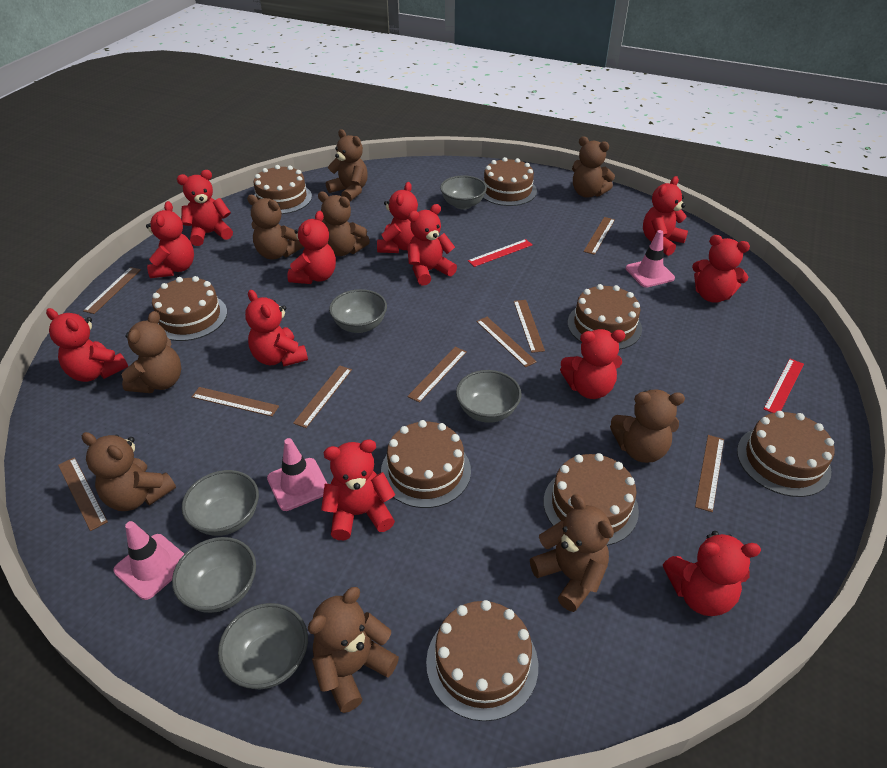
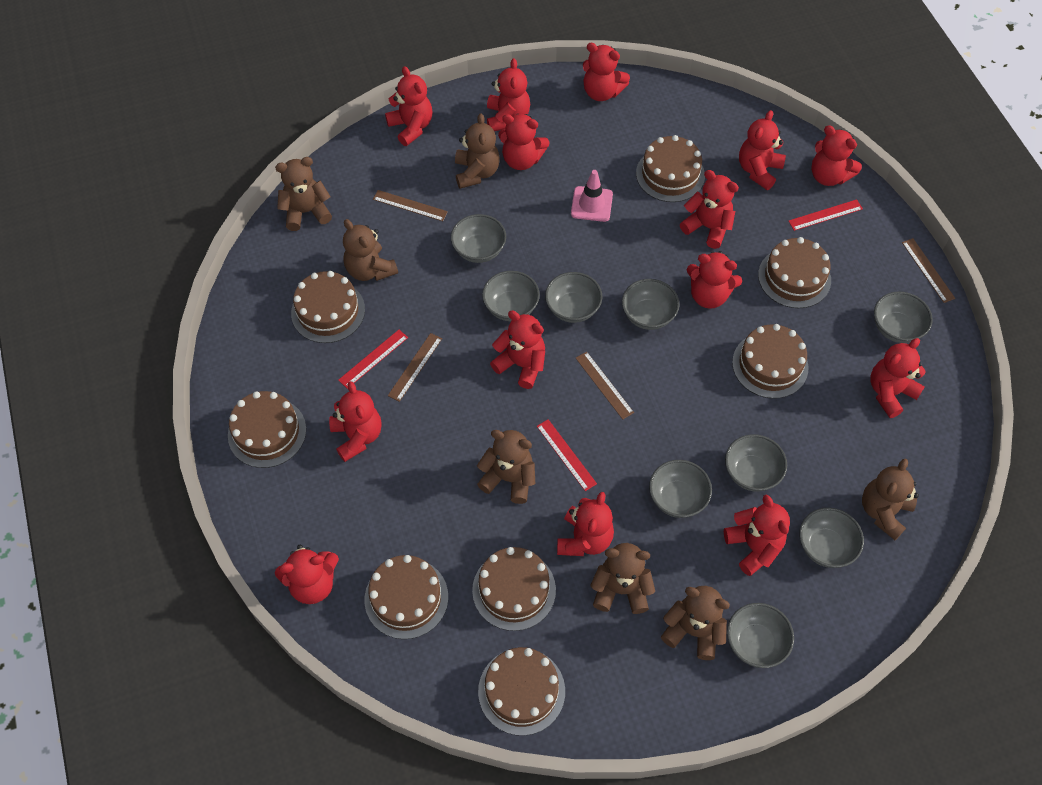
brown ruler: [58,457,108,531] [83,267,141,314] [192,387,279,417] [293,365,352,428] [407,347,467,403] [476,317,537,367] [514,300,545,353] [583,217,615,255] [695,435,724,512] = 9 -> [373,190,448,221] [388,333,442,402] [576,352,634,419] [902,238,955,303] = 4
brown teddy bear: [82,432,176,511] [122,311,182,393] [247,195,303,260] [308,587,399,713] [318,191,370,256] [326,129,368,201] [530,494,614,612] [572,136,615,198] [610,389,685,463] = 9 -> [275,157,332,231] [343,219,398,281] [455,113,500,189] [477,430,535,504] [591,543,655,614] [661,586,730,660] [862,459,919,540] = 7
grey bowl: [172,537,256,613] [182,470,259,536] [218,603,308,689] [329,289,387,333] [440,176,487,210] [456,370,522,423] = 6 -> [451,214,506,263] [482,271,540,321] [545,272,602,323] [622,279,679,330] [649,460,712,518] [725,434,787,491] [727,603,794,668] [799,508,864,568] [874,291,933,343] = 9
pink traffic cone: [114,521,184,600] [267,438,327,511] [626,230,675,288] = 3 -> [571,170,613,222] = 1
red ruler: [468,239,533,267] [764,359,804,413] = 2 -> [338,330,408,389] [537,419,597,491] [788,199,863,231] = 3
red teddy bear: [46,308,128,382] [146,201,194,278] [177,170,233,246] [245,290,308,367] [287,211,336,284] [321,439,395,540] [377,182,418,253] [407,204,457,286] [560,329,625,399] [643,176,688,256] [663,531,761,616] [692,235,750,303] = 12 -> [275,545,339,604] [329,381,382,462] [385,66,432,146] [487,58,530,131] [490,311,545,389] [498,114,550,170] [557,492,614,556] [583,43,630,101] [680,170,739,249] [687,251,742,309] [724,495,790,576] [739,110,786,190] [811,125,862,186] [870,338,926,418] = 14

